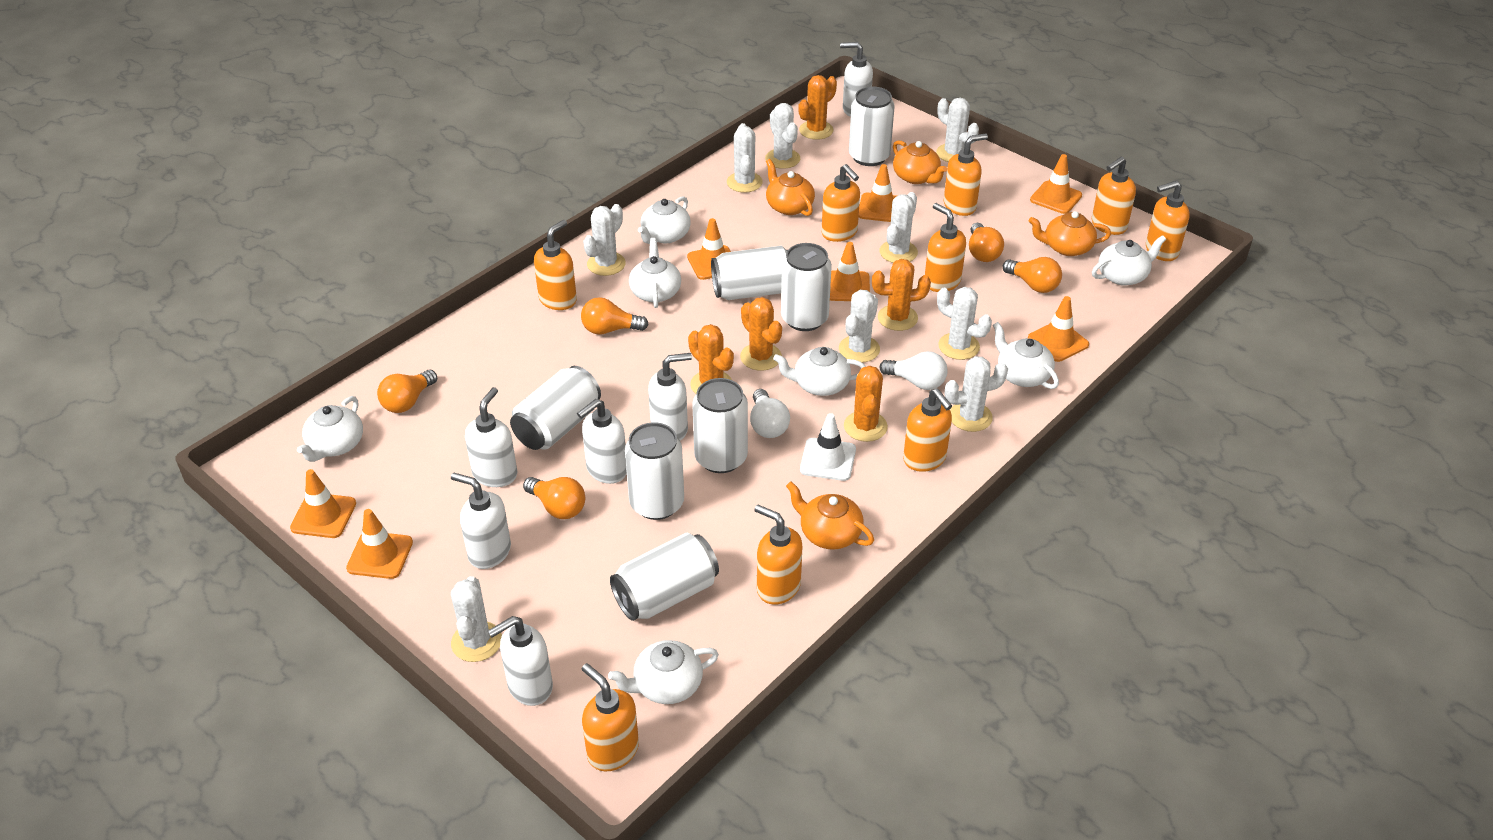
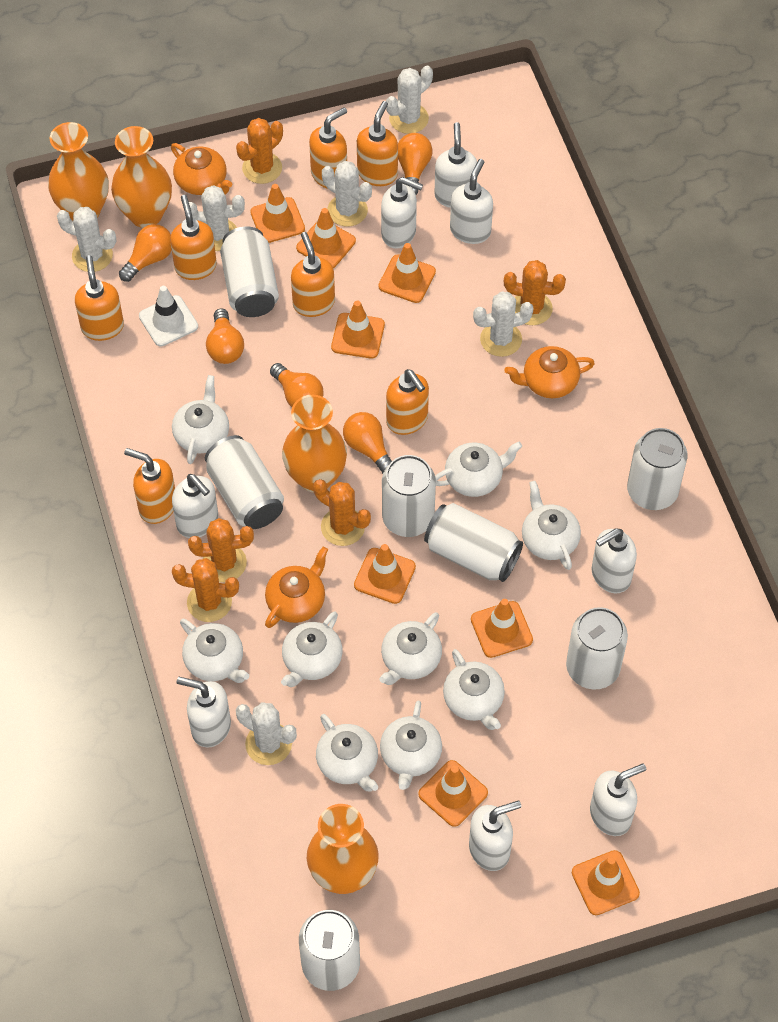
orange soap dispenser: [534,220,577,310] [582,663,639,772] [754,505,802,605] [821,164,860,242] [903,388,952,472] [925,203,966,292] [944,133,988,216] [1092,157,1136,235] [1146,181,1190,261] = 9 -> [75,255,124,341] [124,448,175,524] [170,195,217,280] [291,232,335,317] [309,107,347,189] [357,101,398,186] [386,369,429,435] = 7
orange teapot: [766,159,815,216] [786,482,874,550] [893,140,947,184] [1029,211,1111,256] = 4 -> [171,143,232,195] [265,547,328,628] [504,346,595,398] = 3
orange traffic cone: [290,469,356,538] [346,509,413,579] [687,218,731,280] [830,242,870,301] [859,164,896,222] [1028,296,1089,362] [1030,154,1082,214] = 7 -> [250,184,305,243] [296,208,356,268] [331,301,385,359] [354,544,416,604] [378,243,436,303] [418,760,488,827] [471,599,533,658] [572,850,640,915] = 8
orange vase: none = 0 -> [48,122,109,221] [111,126,172,228] [282,395,347,493] [307,804,379,894] = 4
white cactus: [451,576,502,662] [583,204,626,276] [727,123,763,193] [765,103,800,169] [839,290,880,363] [880,192,918,263] [936,98,979,162] [937,287,992,360] [945,356,1008,432] = 9 -> [57,207,116,272] [189,185,245,251] [236,702,297,765] [322,161,372,226] [386,66,433,134] [473,292,534,357] = 6
white light bulb: [750,389,790,438] [880,351,948,390] = 2 -> none = 0
white soap dispenser: [451,472,511,569] [465,387,517,487] [488,616,553,706] [577,399,627,484] [648,353,692,441] [840,42,873,117] = 6 -> [172,474,218,538] [177,677,231,748] [381,177,423,248] [434,122,477,208] [450,159,493,244] [469,800,521,871] [590,763,646,836] [592,528,637,593] = 8
white teapot: [297,396,363,462] [608,640,719,704] [629,238,681,308] [638,196,691,244] [773,347,866,396] [993,322,1059,389] [1092,235,1166,286] = 7 -> [172,375,229,464] [180,619,249,683] [281,611,343,687] [316,714,378,792] [379,612,442,685] [380,701,442,790] [435,442,522,497] [443,649,505,730] [522,481,581,570] = 9

